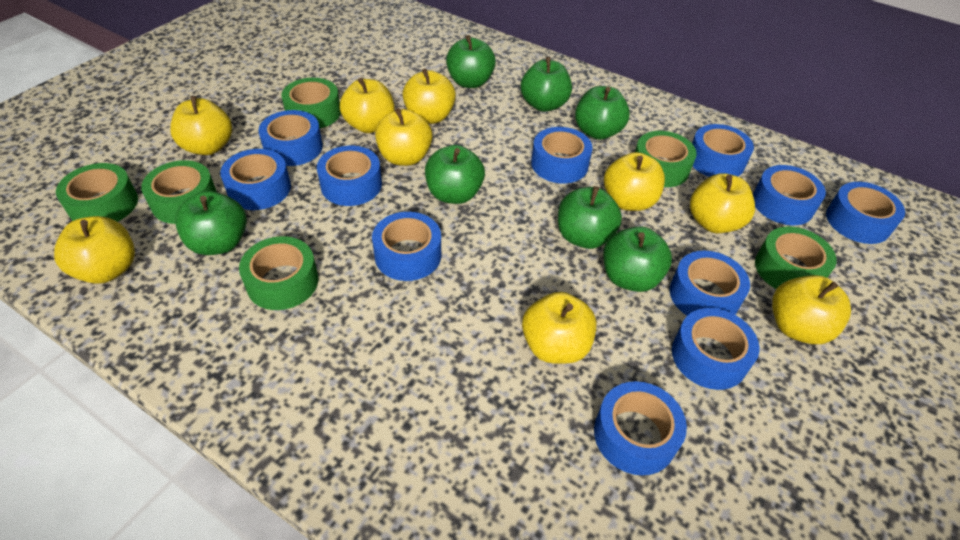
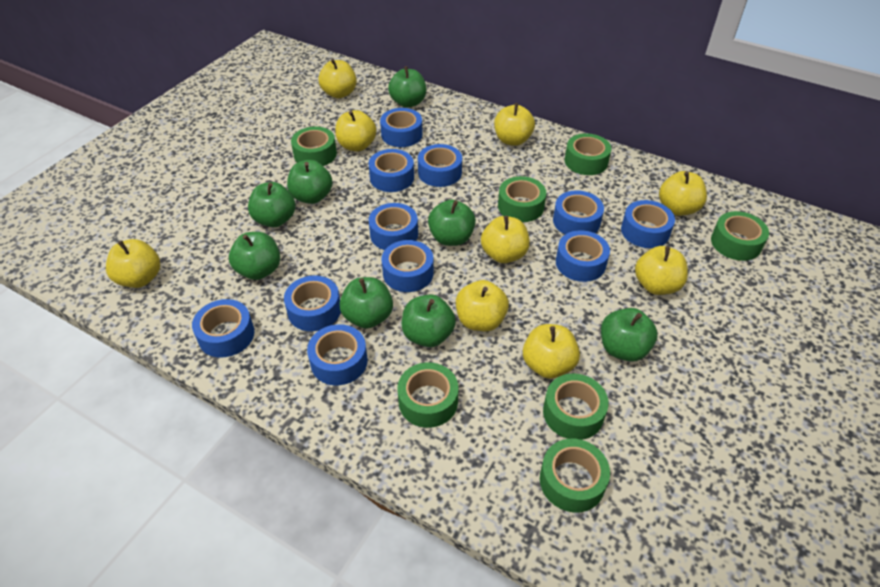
green apple: [175,191,247,255] [425,145,485,204] [446,35,496,88] [521,57,572,112] [558,186,622,249] [575,86,630,140] [603,226,672,292] = 7 -> [229,232,280,280] [248,182,296,227] [287,160,333,204] [339,277,393,328] [388,66,426,108] [402,295,456,347] [428,200,476,246] [601,308,658,362] = 8
green tape: [56,163,138,222] [141,160,217,224] [239,236,318,310] [281,78,341,128] [635,131,697,187] [755,227,837,289] = 6 -> [291,127,337,166] [397,362,458,428] [498,176,546,222] [540,439,610,512] [543,373,609,440] [565,133,611,175] [711,211,769,261] = 7

